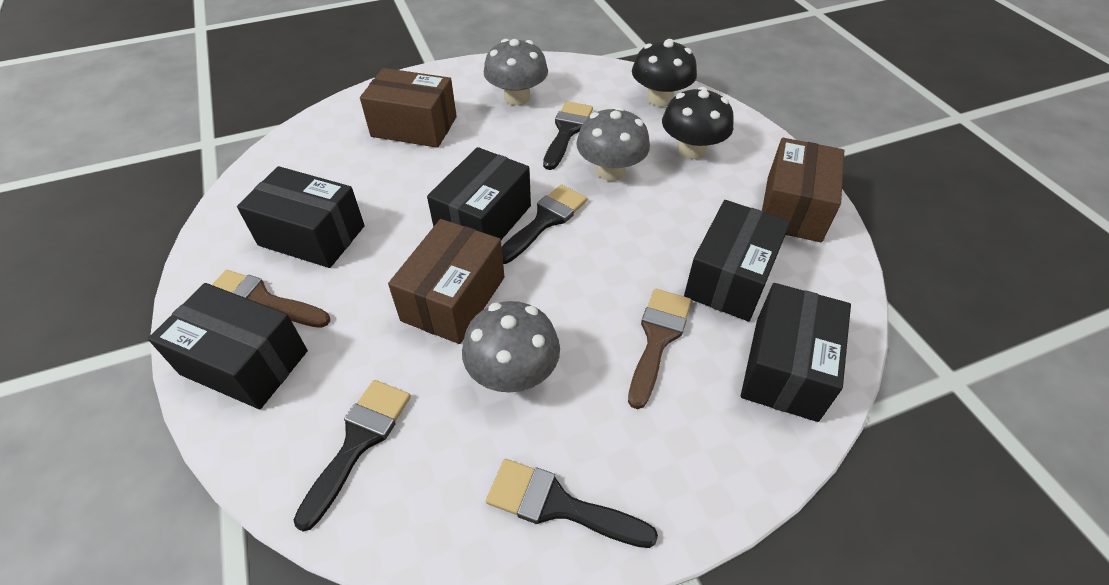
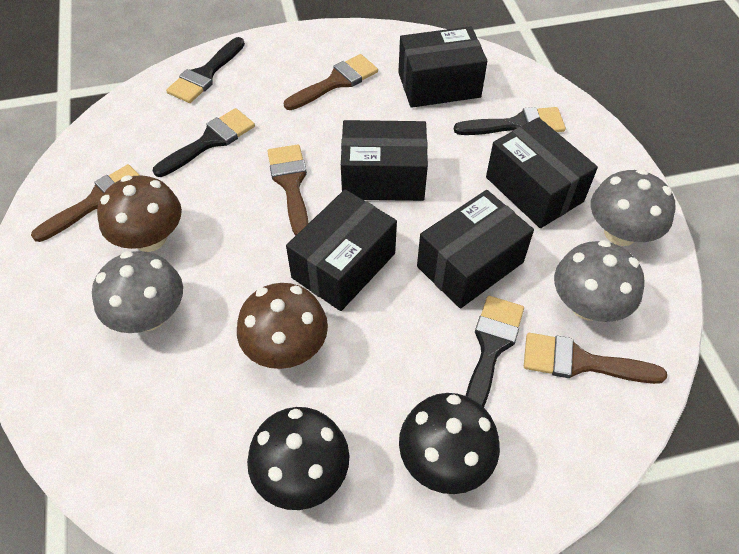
brown box: [360,68,457,148] [388,219,504,344] [762,138,844,242] = 3 -> none = 0
brown brush: [212,270,330,328] [628,289,692,409] = 2 -> [31,164,140,242] [267,144,309,236] [284,54,378,110] [524,333,667,384] = 4
brown mushroom: none = 0 -> [97,175,182,252] [237,283,328,369] = 2

